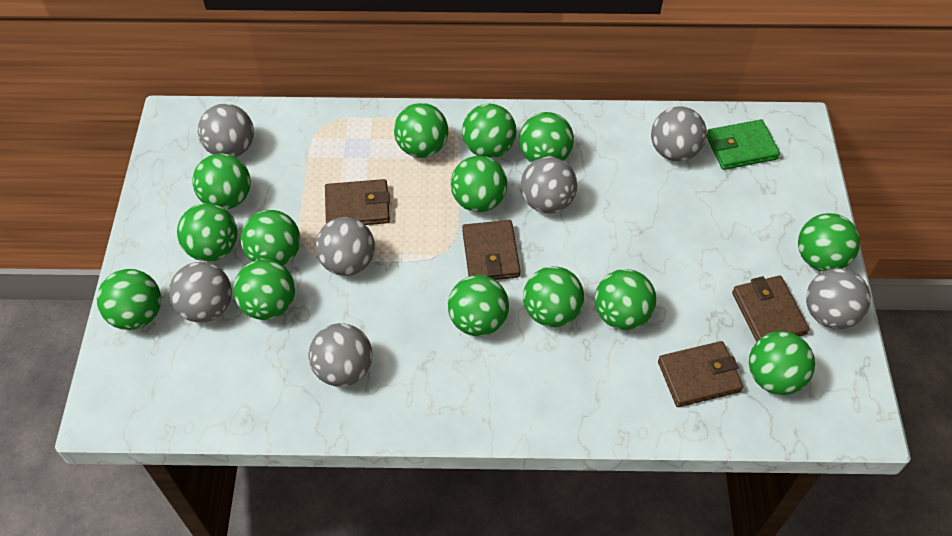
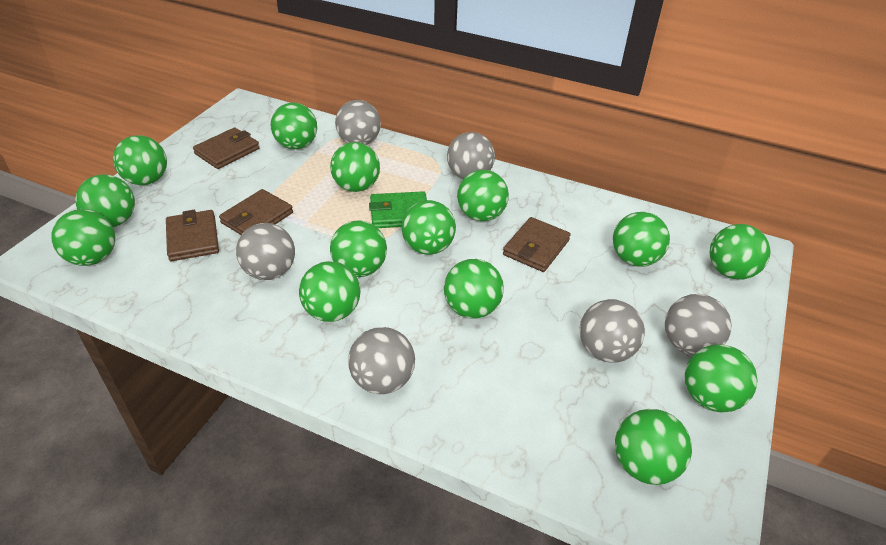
grey ball: [169,262,232,323] [198,104,254,157] [309,323,372,387] [315,217,375,276] [521,157,577,213] [651,106,707,161] [806,268,871,329] = 7 -> [236,223,295,280] [335,100,381,145] [348,327,415,394] [447,132,495,179] [580,299,645,363] [665,294,732,356] = 6

